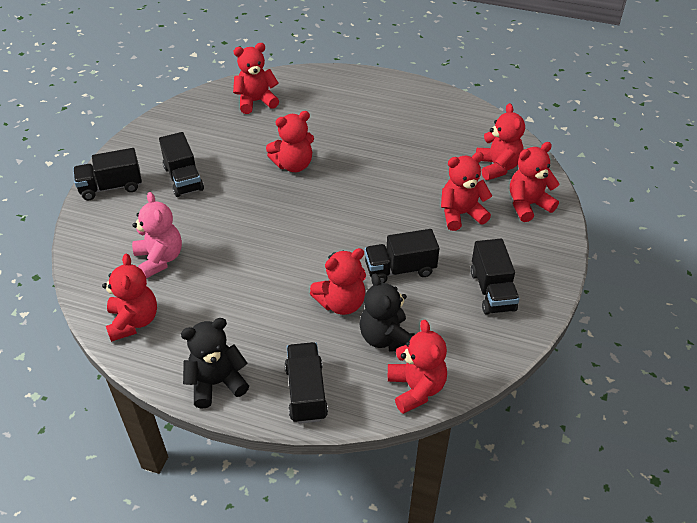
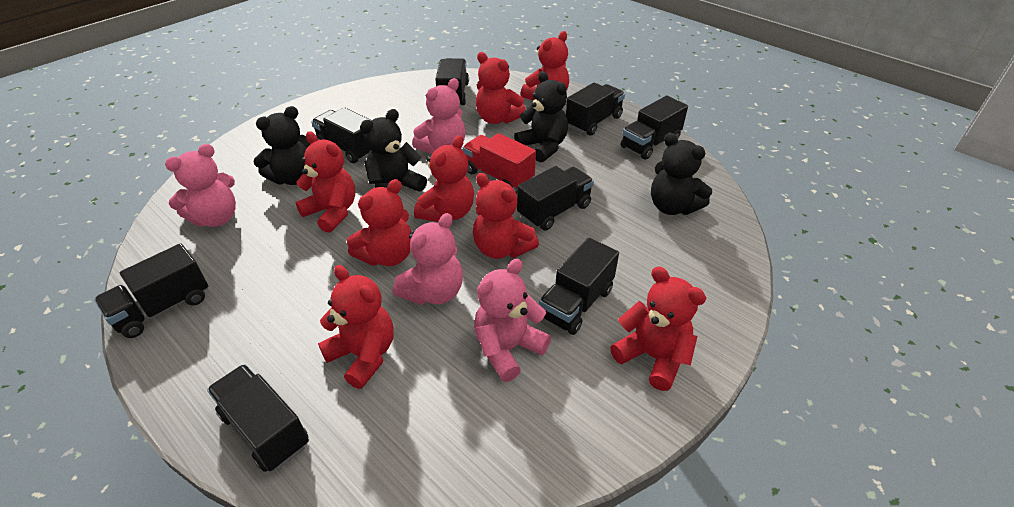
black teddy bear: [181,318,249,409] [360,273,415,352] = 2 -> [254,106,310,185] [360,109,427,192] [514,71,568,163] [651,133,712,215] = 4
black truck: [73,148,142,200] [159,132,204,197] [285,342,328,424] [364,229,440,283] [470,239,520,315] = 5 -> [94,243,208,338] [207,364,309,472] [311,107,372,163] [435,58,469,105] [517,166,594,230] [539,238,619,335] [566,82,625,136] [621,96,688,160] = 8
pink teddy bear: [132,192,182,279] = 1 -> [165,144,236,227] [393,213,463,305] [412,78,465,154] [474,259,551,382] = 4
red truck: none = 0 -> [463,133,536,189] = 1

